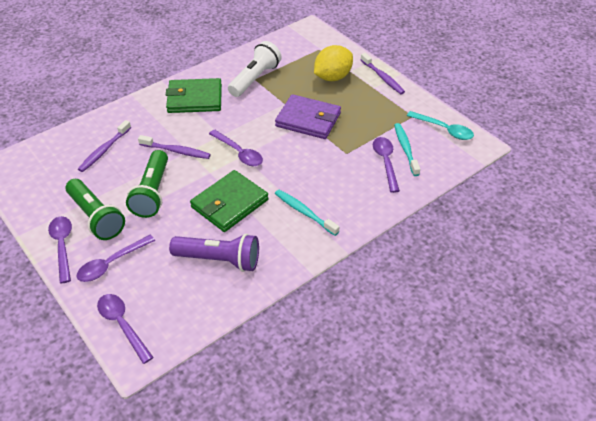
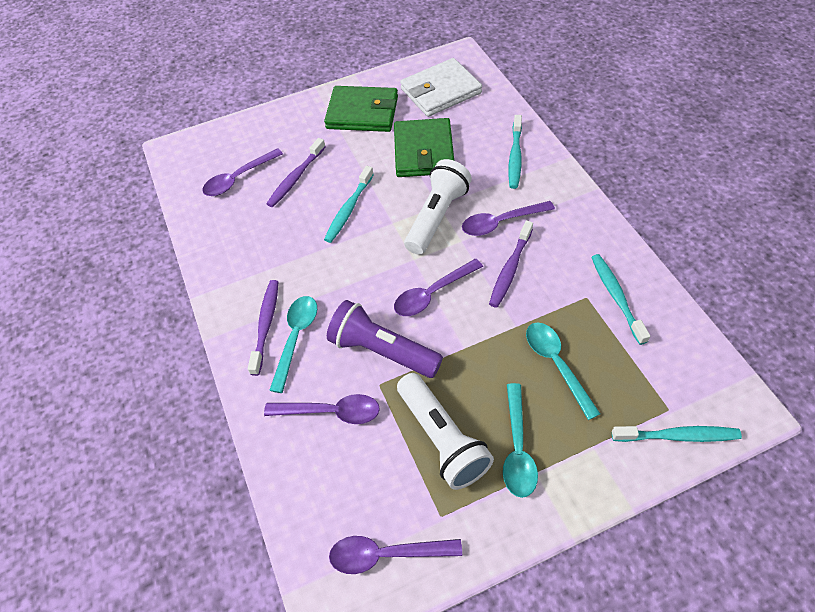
green flashlight: [66,179,125,240] [126,150,168,218] = 2 -> none = 0
purple wallet: [275,94,341,139] = 1 -> none = 0
turquoise spoon: [407,111,474,140] = 1 -> [269,296,317,393] [503,383,538,498] [526,323,600,420] = 3
turquoise toothbrush: [275,190,339,236] [394,123,420,176] = 2 -> [324,166,374,243] [508,115,522,189] [591,254,650,345] [612,426,742,442] = 4
white flashlight: [228,41,282,97] = 1 -> [397,373,494,490] [404,159,472,255] = 2
white wallet: none = 0 -> [400,58,482,117] = 1
yellow lemon: [314,45,353,81] = 1 -> none = 0

